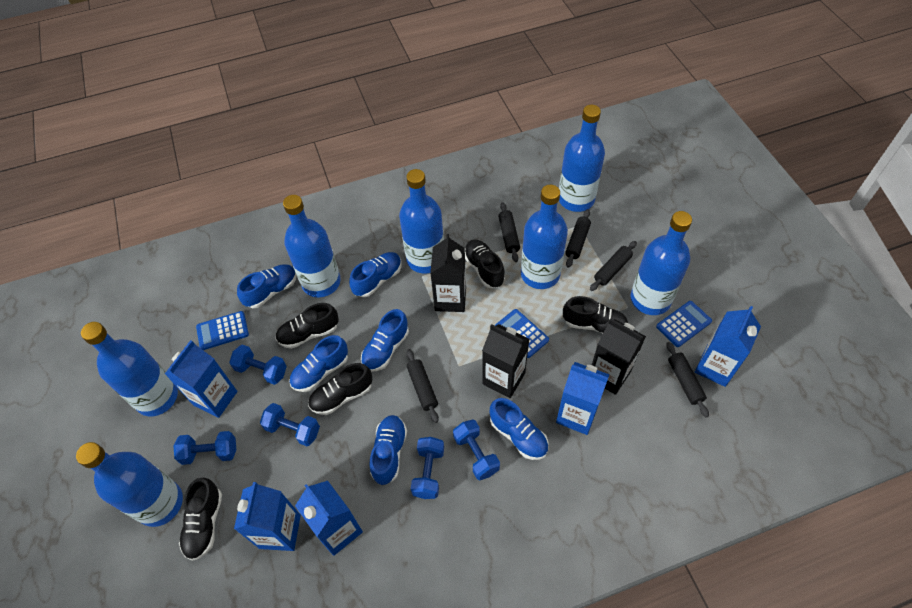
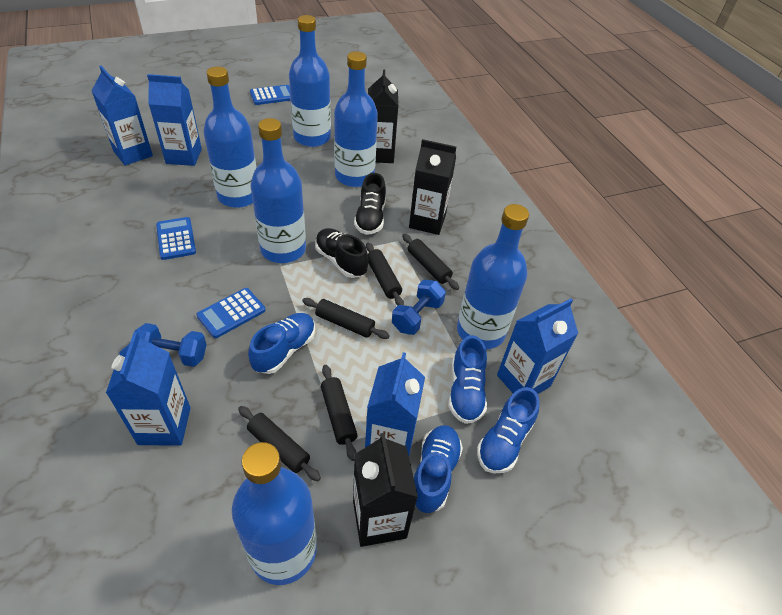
black shoe: [179,478,222,561] [275,303,339,349] [308,363,372,415] [465,239,505,288] [563,296,628,333] = 5 -> [315,228,368,278] [354,173,386,235] = 2
blue bottle: [76,442,183,527] [81,322,178,416] [283,195,341,297] [399,169,444,274] [521,185,568,289] [559,105,605,212] [631,211,692,315] = 7 -> [204,66,257,208] [232,442,317,585] [251,118,306,263] [289,15,331,147] [334,51,378,187] [457,204,529,349] = 6
blue dumbbell: [173,431,236,465] [229,345,287,385] [260,403,320,446] [411,437,444,499] [453,419,500,480] = 5 -> [135,323,207,367] [392,280,446,335] = 2
blue shoe: [237,264,297,308] [289,335,348,392] [349,252,402,297] [361,309,409,372] [369,415,407,485] [490,398,548,460] = 6 -> [248,313,315,374] [414,425,463,513] [449,335,487,424] [477,387,540,473] = 4

